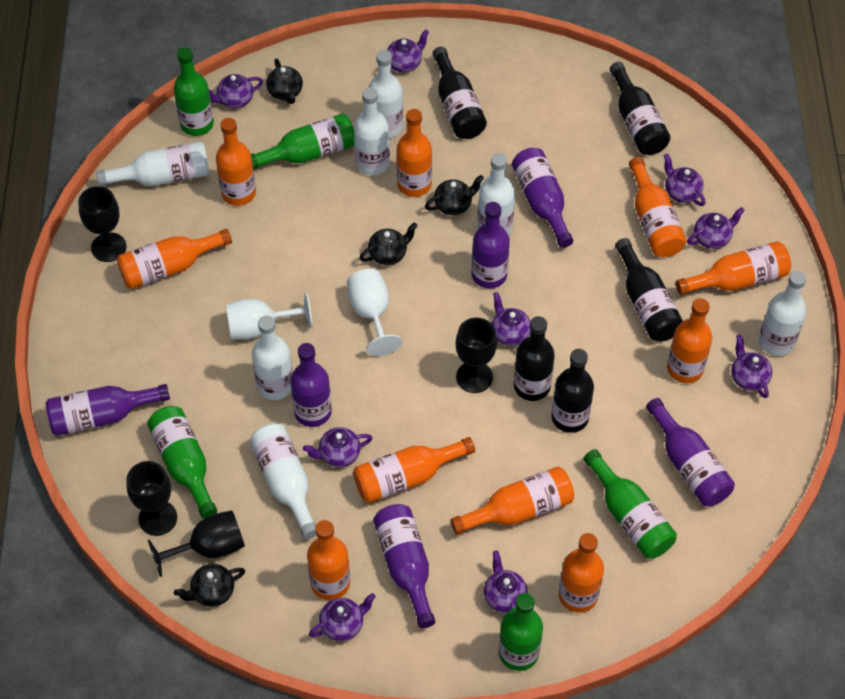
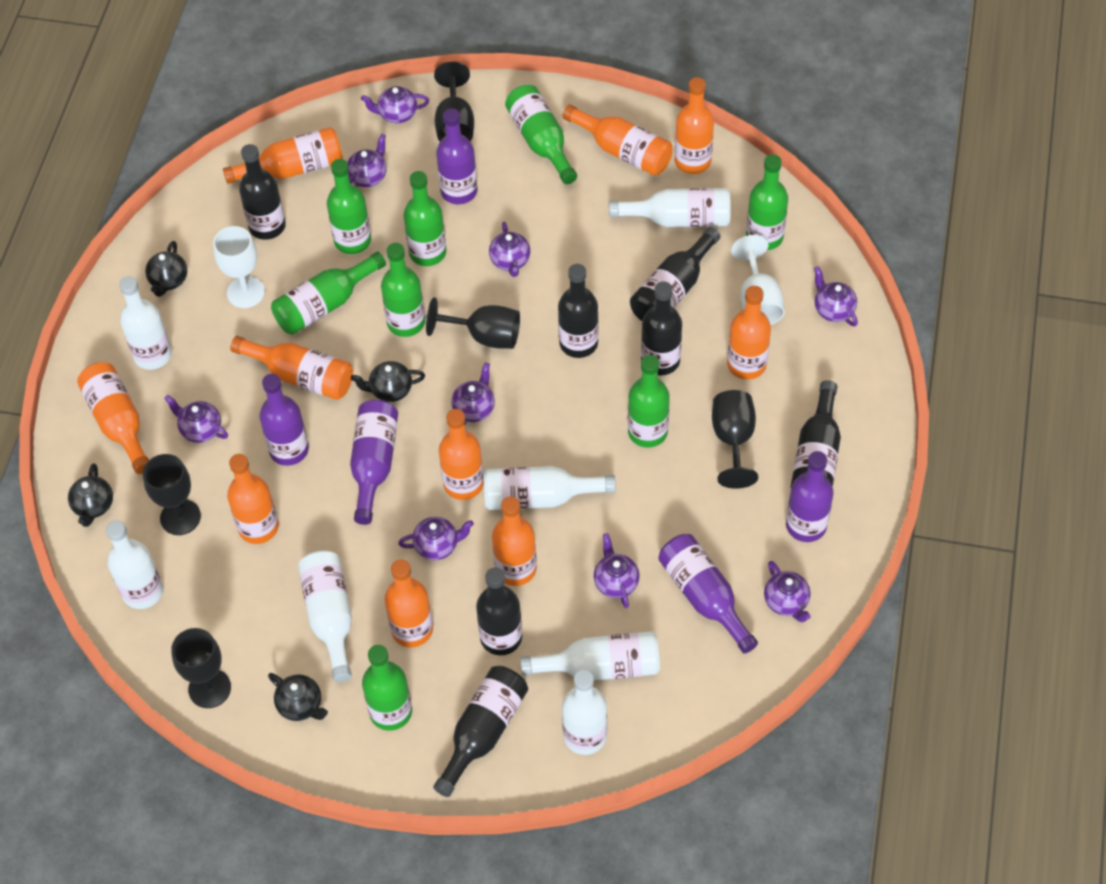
black bottle: [433,47,487,139] [514,316,555,401] [551,349,594,433] [610,62,670,155] [615,238,683,341] = 5 -> [239,144,286,240] [433,666,528,797] [476,567,522,655] [558,264,599,358] [630,227,721,321] [641,282,682,375] [791,380,841,487] = 7
black goblet: [78,186,126,262] [126,461,177,536] [148,510,245,577] [456,318,497,393] = 4 -> [143,454,201,535] [171,628,231,708] [426,297,520,349] [434,62,474,141] [712,390,758,489] = 5
green bottle: [147,406,217,519] [173,47,214,136] [251,113,354,169] [499,593,543,671] [583,449,677,559] = 5 -> [271,252,386,335] [327,159,371,254] [362,645,412,731] [381,243,425,337] [404,171,446,266] [505,85,577,184] [628,355,670,447] [746,154,788,250] = 8
purple bottle: [46,384,170,436] [290,343,332,427] [373,504,435,628] [472,202,510,289] [512,148,573,248] [646,398,735,506] = 6 -> [259,374,309,466] [350,400,398,525] [436,108,478,204] [658,534,758,654] [786,451,833,542] = 5

